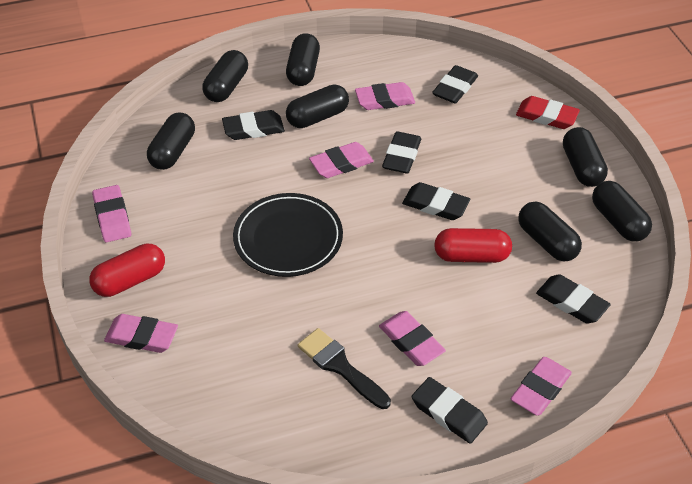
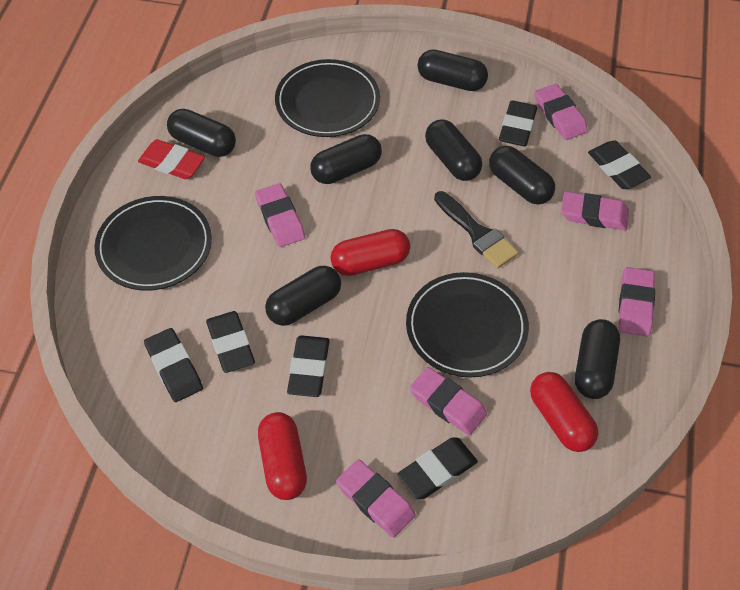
black plate: [233,193,343,277] = 1 -> [94,196,212,291] [275,59,380,137] [406,272,529,377] = 3
red capsule: [89,244,165,297] [434,228,512,263] = 2 -> [258,412,307,500] [330,229,410,276] [530,372,598,452] = 3

